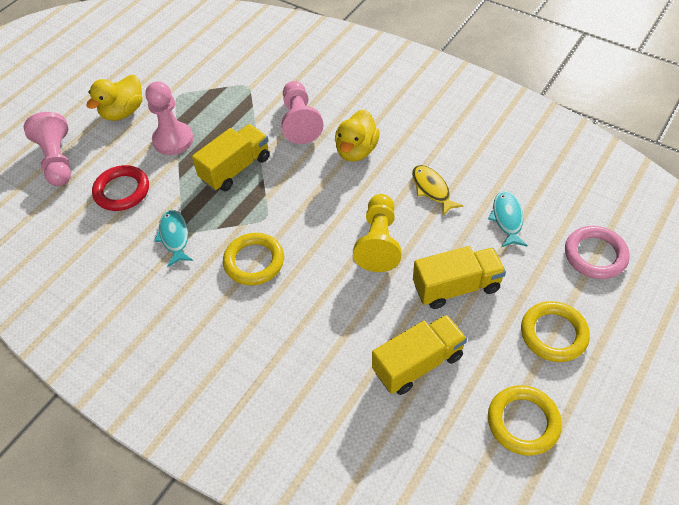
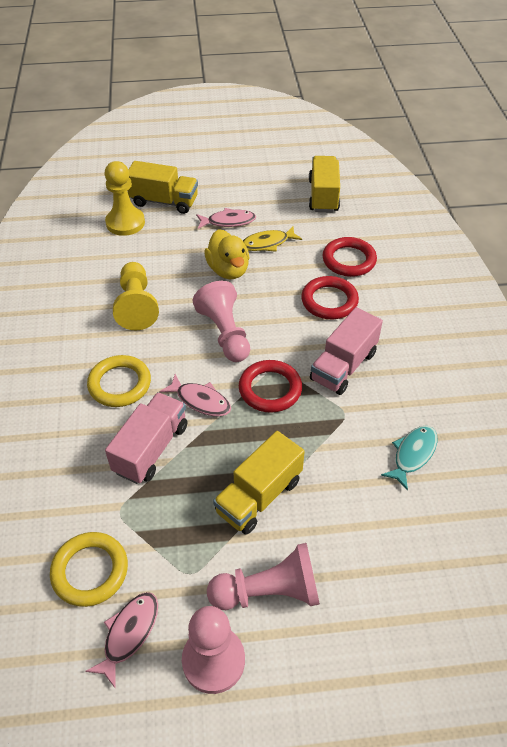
pink fish: none = 0 -> [85,592,158,688] [160,374,231,416] [196,208,256,229] = 3
pink ring: [565,226,630,279] = 1 -> none = 0
pink truck: none = 0 -> [105,392,188,484] [310,307,383,395] = 2
red ring: [92,165,149,211] = 1 -> [239,360,302,413] [301,276,359,319] [322,237,377,277] = 3
turquoise fish: [154,210,193,267] [488,191,528,247] = 2 -> [381,425,437,491] = 1
yellow duck: [86,75,142,121] [335,109,380,162] = 2 -> [204,229,249,279] = 1
yellow pawn: [353,194,401,272] = 1 -> [104,161,145,236] [113,262,159,330] = 2
yellow ring: [223,233,284,285] [488,385,562,456] [521,301,590,362] = 3 -> [50,532,128,607] [87,355,151,407] = 2

